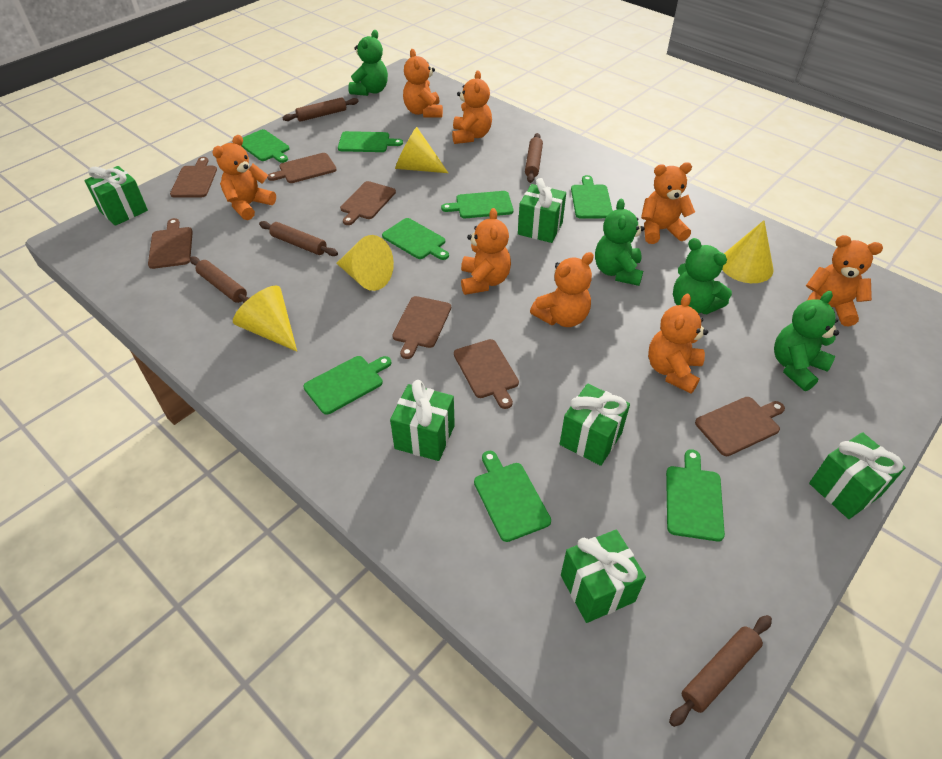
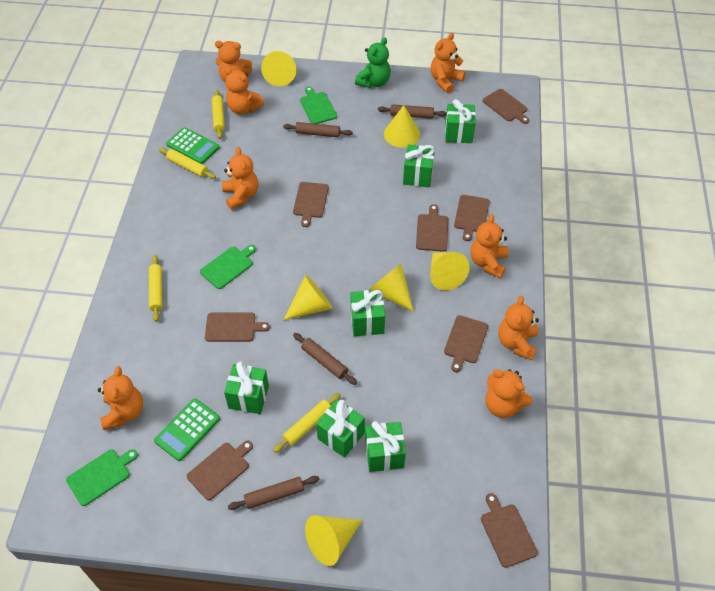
brown cutting board: [148,218,193,269] [170,157,217,198] [267,153,337,183] [340,181,396,225] [392,296,451,359] [454,339,519,409] [695,397,785,456] = 7 -> [187,441,253,500] [205,312,270,342] [293,182,329,227] [416,204,448,252] [444,315,488,372] [454,195,490,241] [481,493,538,568] [483,89,529,124] = 8
brown rolling pin: [190,257,249,303] [259,221,338,256] [282,97,359,122] [525,133,543,183] [669,615,772,727] = 5 -> [228,476,319,510] [283,122,353,137] [293,333,357,385] [378,104,447,119] = 4
green calculator: none = 0 -> [154,399,220,461] [166,127,220,164] = 2
green cutting board: [242,129,289,163] [303,356,391,415] [338,131,403,152] [382,218,449,260] [441,191,513,218] [474,451,551,542] [571,175,613,219] [666,449,725,541] = 8 -> [66,449,138,506] [200,245,256,289] [300,87,337,124] = 3
green teddy bear: [348,30,388,96] [595,199,645,286] [673,238,732,314] [774,291,839,391] = 4 -> [355,38,391,88] = 1
yellow cone: [233,285,297,352] [336,235,394,291] [395,127,448,173] [722,220,774,283] = 4 -> [261,51,296,86] [284,275,333,320] [305,515,362,566] [369,264,414,312] [384,105,420,148] [430,252,470,291] = 6
yellow rolling pin: none = 0 -> [149,255,163,322] [159,147,216,179] [212,90,225,139] [273,393,341,453] = 4

